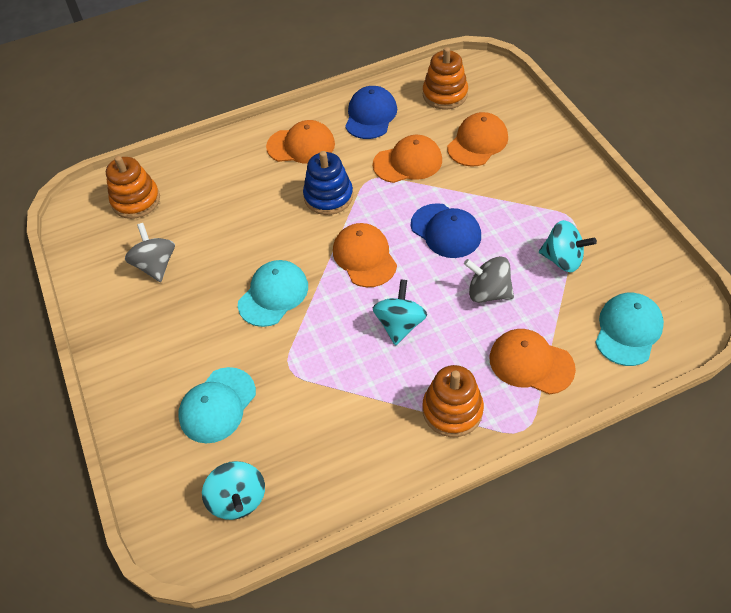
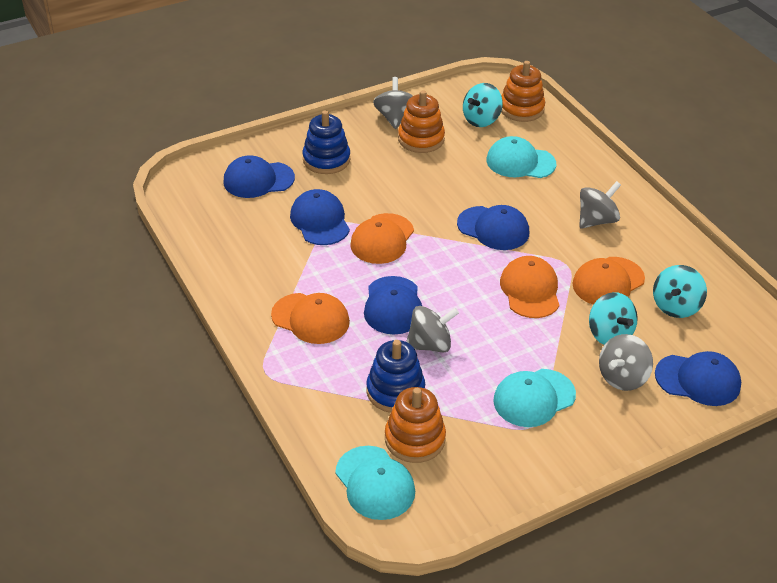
blue cap: [345,86,397,139] [411,203,481,258] = 2 -> [223,156,295,198] [290,189,350,245] [364,276,422,334] [457,205,529,250] [655,351,741,406] = 5
blue stacking toy: [303,151,353,215] = 1 -> [302,110,350,174] [366,340,425,413] = 2
grey spinning top: [125,223,175,282] [464,256,514,303] = 2 -> [373,77,413,129] [406,306,459,352] [579,181,621,229] [599,334,653,391] = 4
orange cap: [266,120,335,164] [333,223,397,287] [373,135,442,183] [447,112,508,167] [489,329,576,395] = 5 -> [271,293,350,344] [350,213,414,264] [500,256,559,318] [572,257,645,305] = 4

